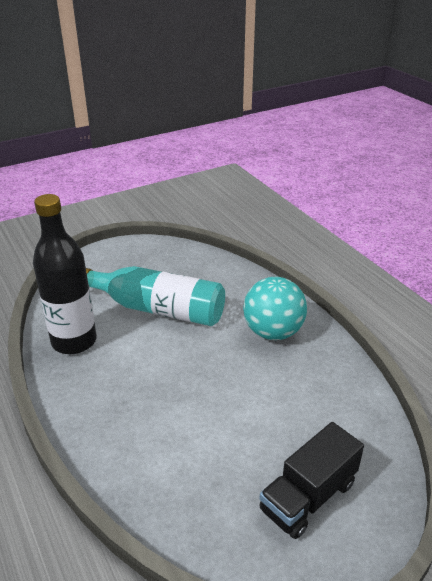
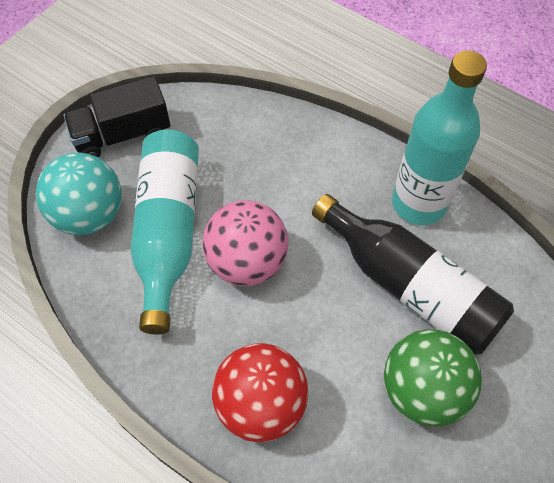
green ball: none = 0 -> [384,329,482,427] = 1
pink ball: none = 0 -> [202,200,288,286] = 1
red ball: none = 0 -> [212,343,308,442] = 1
turquoise bottle: [86,266,225,326] = 1 -> [130,129,199,335] [392,50,487,225] = 2

